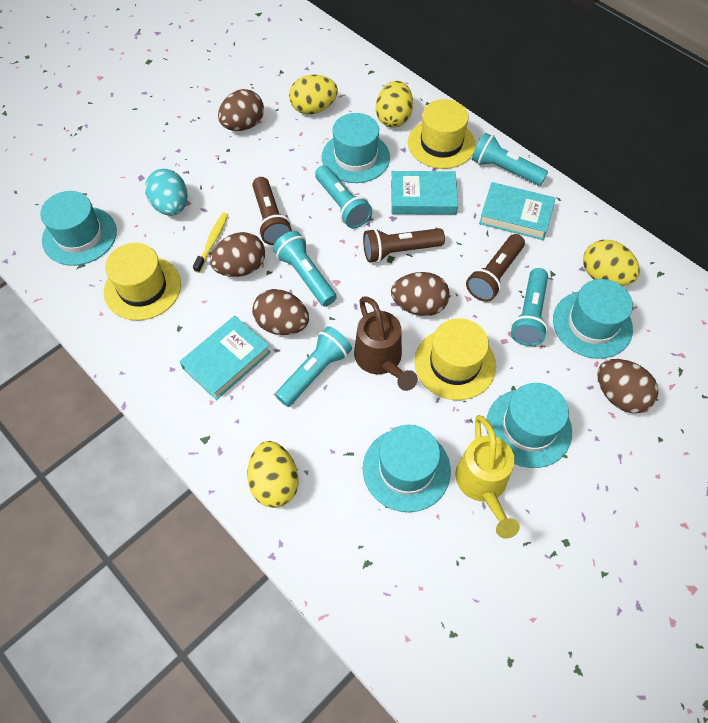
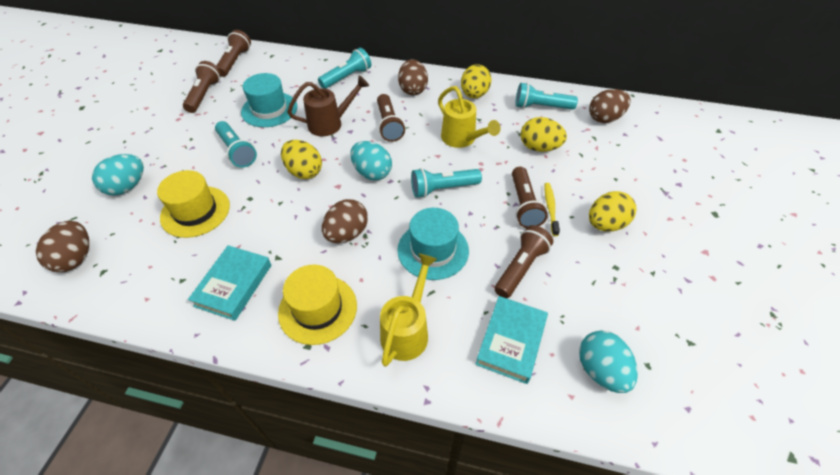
brown egg: [210,232,265,277] [218,89,264,131] [252,289,309,335] [391,272,450,316] [597,359,658,413] = 5 -> [36,221,89,272] [322,199,368,243] [398,59,428,95] [589,89,631,123] = 4
brown flashlight: [252,177,292,245] [363,228,445,263] [466,234,525,302] = 3 -> [183,61,221,113] [216,30,251,77] [377,94,405,142] [494,225,553,298] [512,167,548,228] = 5
turquoise book: [180,316,271,400] [391,171,458,215] [479,182,556,240] = 3 -> [188,245,271,321] [476,296,548,384] = 2
turquoise egg: [145,169,188,216] = 1 -> [92,154,144,196] [350,141,392,180] [579,330,638,393] = 3
turquoise flashlight: [273,231,337,306] [275,326,352,407] [315,165,372,228] [472,133,548,186] [511,268,548,346] = 5 -> [215,121,257,168] [318,48,371,89] [411,168,482,198] [515,83,578,110] = 4
turquoise hat: [40,191,117,266] [322,113,390,183] [363,425,451,512] [487,383,572,468] [553,279,633,359] = 5 -> [241,73,297,127] [397,208,469,280] = 2
yellow hat: [104,243,181,320] [408,99,476,169] [414,318,496,400] = 3 -> [157,170,230,238] [278,265,357,345] = 2
yellow watering can: [455,415,520,539] = 1 -> [380,254,437,367] [438,86,501,148] = 2

